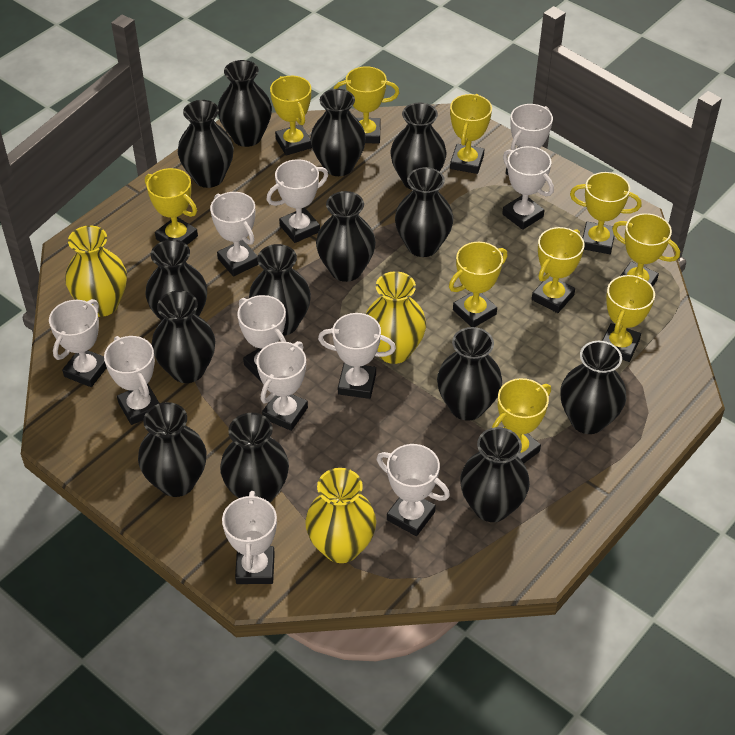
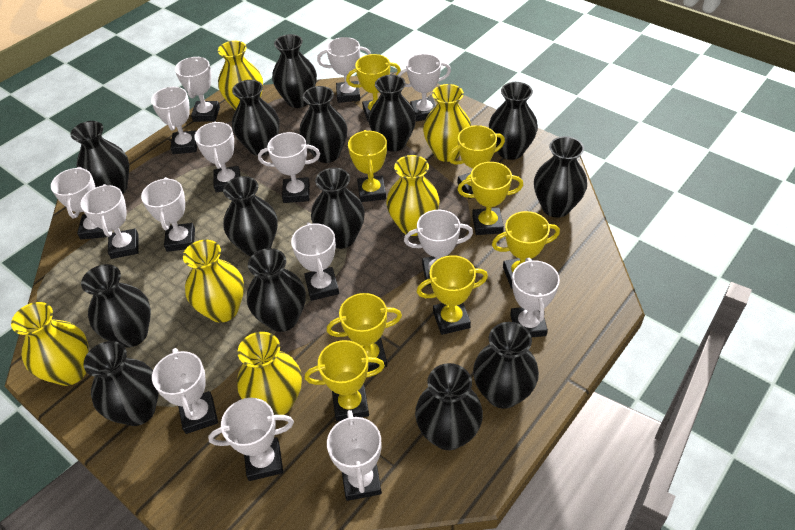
white trophy: [49,299,107,387] [104,336,159,425] [210,192,259,277] [222,491,277,584] [237,295,286,382] [257,341,308,431] [266,159,328,243] [318,313,396,399] [377,444,450,536] [502,146,554,230] [506,104,553,176] = 11 -> [51,167,107,240] [80,184,139,259] [141,177,195,252] [151,86,197,154] [152,348,218,434] [175,57,220,122] [194,122,240,192] [208,398,294,481] [258,132,320,203] [291,222,339,301] [317,37,371,103] [327,410,382,501] [397,54,451,121] [404,210,473,286] [510,258,560,337] = 15
yellow trophy: [145,168,198,245] [270,76,312,155] [334,66,399,143] [449,242,508,327] [450,94,492,174] [492,378,551,463] [532,227,585,313] [570,172,641,254] [602,275,655,362] [612,213,680,287] = 10 -> [305,340,385,422] [326,293,402,371] [346,54,401,122] [348,130,387,202] [417,255,488,335] [448,125,505,199] [457,162,523,235] [492,211,560,289] = 8
yellow vase: [65,226,127,317] [305,468,376,563] [366,271,426,364] = 3 -> [11,302,89,386] [183,240,244,323] [218,41,263,111] [237,332,302,415] [386,155,439,236] [423,84,471,162] = 6

